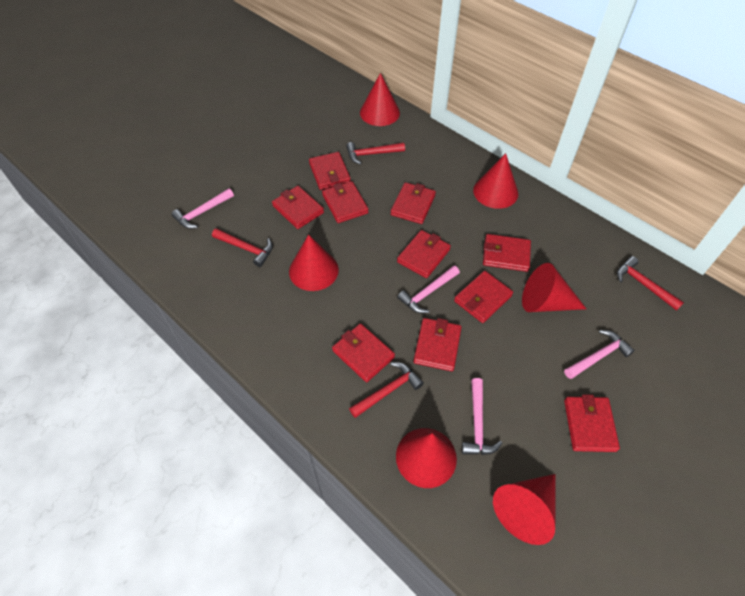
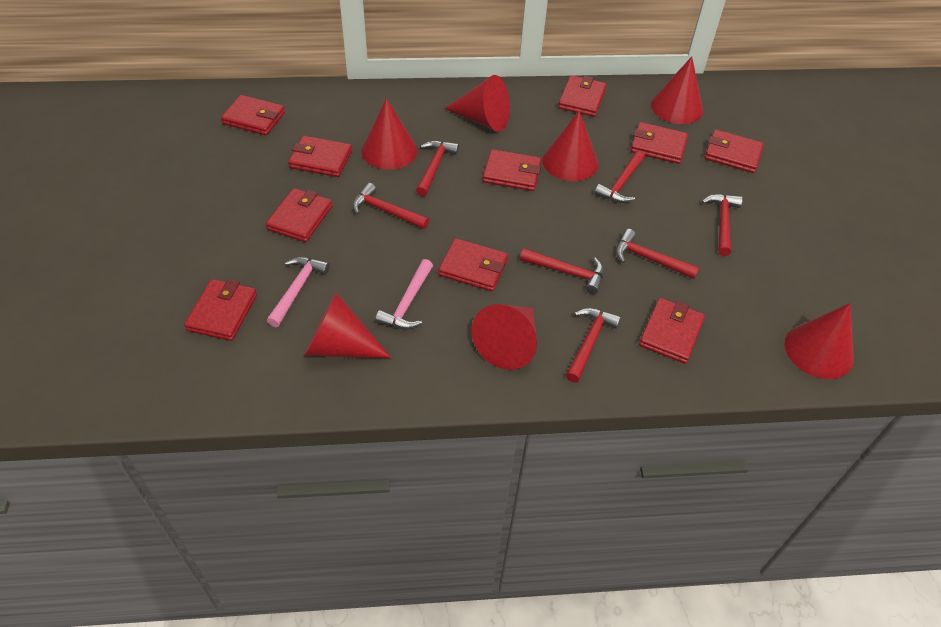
pink hammer: [172,188,234,229] [397,265,460,313] [462,378,502,455] [564,330,635,379] = 4 -> [267,257,330,327] [375,259,433,329] = 2
red cone: [289,234,339,291] [360,73,400,126] [396,428,457,488] [473,153,518,209] [493,474,556,545] [522,263,586,312] = 6 -> [304,292,392,358] [361,98,417,170] [445,75,510,132] [471,305,537,370] [542,110,598,181] [651,57,703,124] [785,303,854,379] = 7
red hammer: [212,228,273,267] [346,142,405,164] [349,362,424,418] [617,256,684,311] = 4 -> [352,183,429,229] [416,140,459,196] [520,248,604,294] [566,308,621,382] [594,150,645,203] [616,229,699,279] [702,194,743,256] = 7

